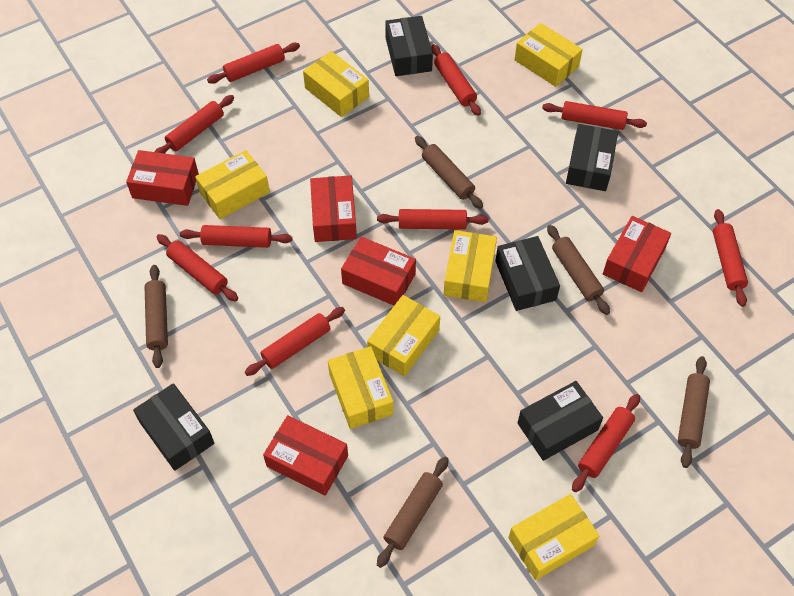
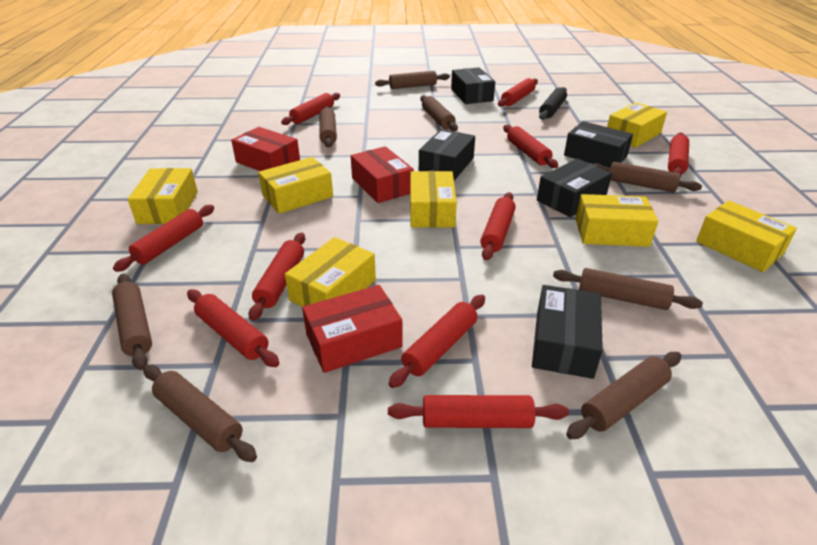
black rolling pin: none = 0 -> [539,87,567,120] = 1
brown rolling pin: [145,265,168,368] [377,457,449,568] [415,136,483,209] [547,225,610,315] [678,356,710,468] = 5 -> [112,274,152,370] [143,365,257,462] [319,106,337,148] [375,71,450,89] [420,95,458,131] [553,268,703,310] [566,352,681,439] [593,162,702,193] = 8
red box: [126,150,199,206] [263,415,348,496] [310,175,357,242] [341,237,416,306] [603,216,671,292] = 5 -> [231,127,300,171] [302,285,403,373] [351,146,414,203] = 3

